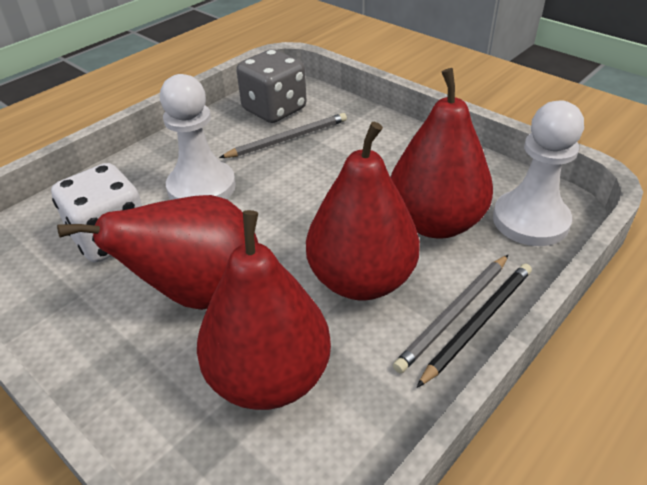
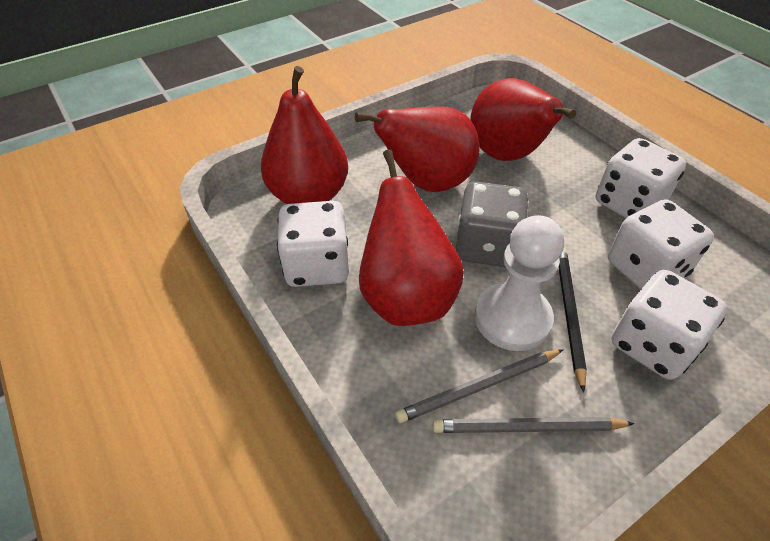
white dice: [51,163,142,263] = 1 -> [277,201,349,287] [596,138,686,218] [608,199,714,289] [611,270,727,380] = 4
white pawn: [160,74,236,200] [493,100,584,246] = 2 -> [475,215,564,351] = 1

